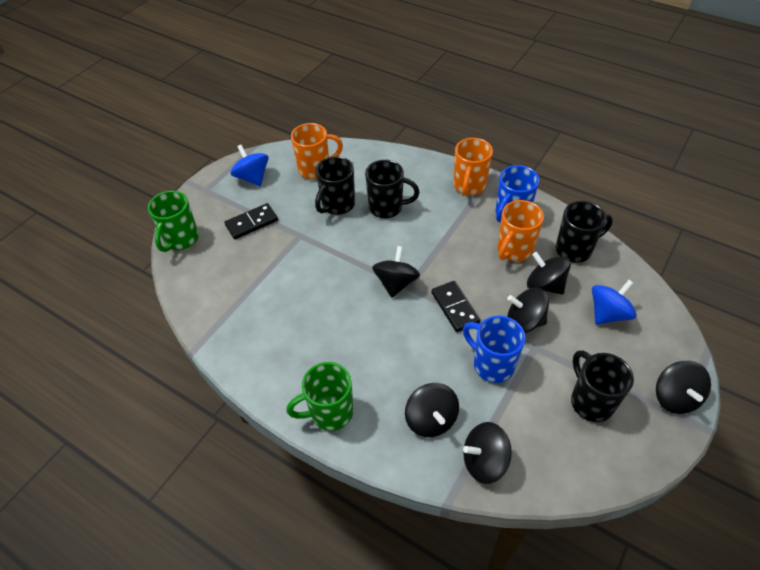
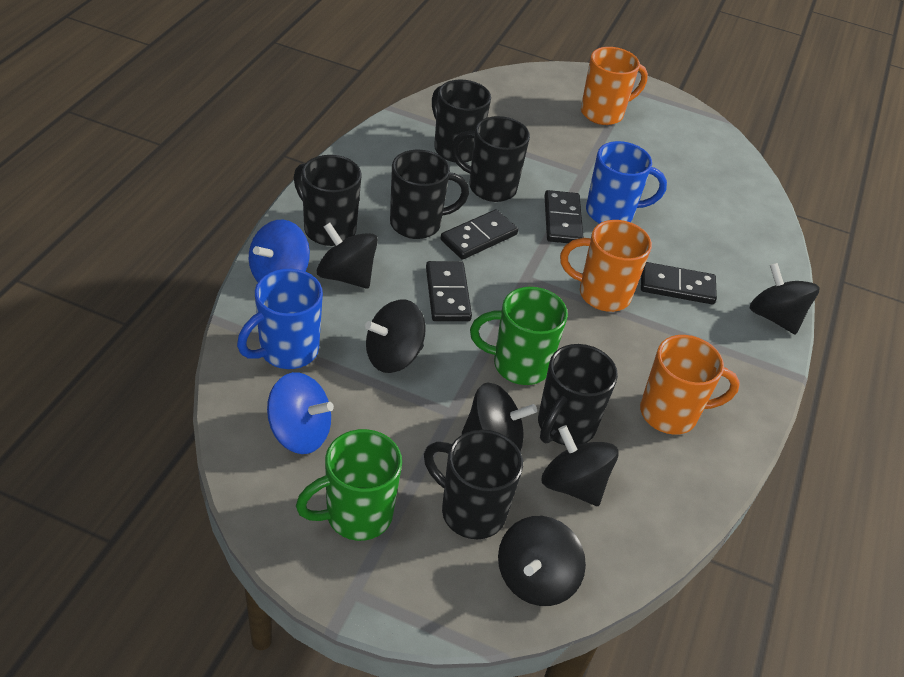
black domino: [224,203,278,239] [431,281,480,332] = 2 -> [426,261,472,321] [441,209,518,260] [544,190,584,243] [641,262,717,304] = 4
black mug: [315,156,355,215] [365,160,419,218] [556,201,613,263] [571,350,634,422] = 4 -> [294,155,361,246] [390,150,469,239] [424,429,523,539] [432,80,491,163] [451,116,530,202] [538,344,618,445] = 6

